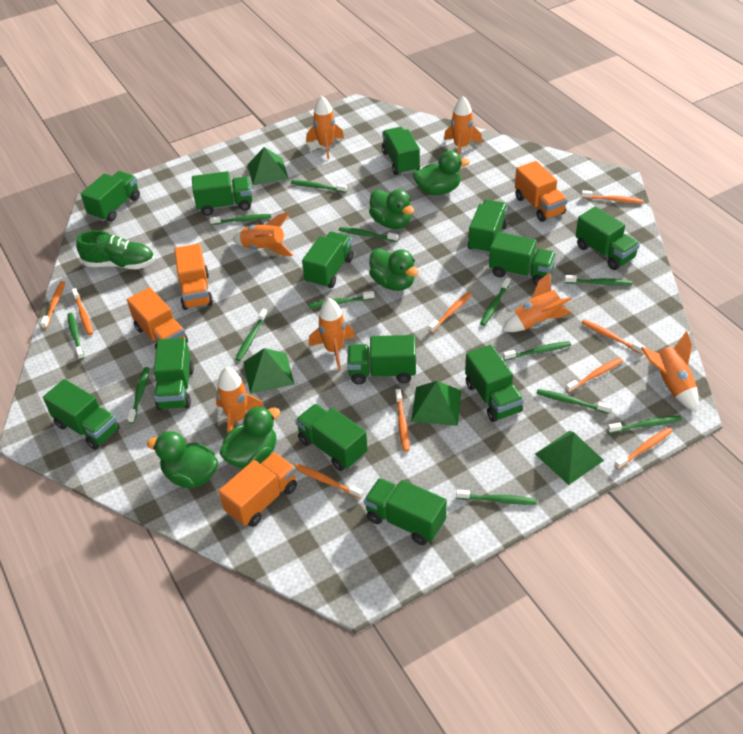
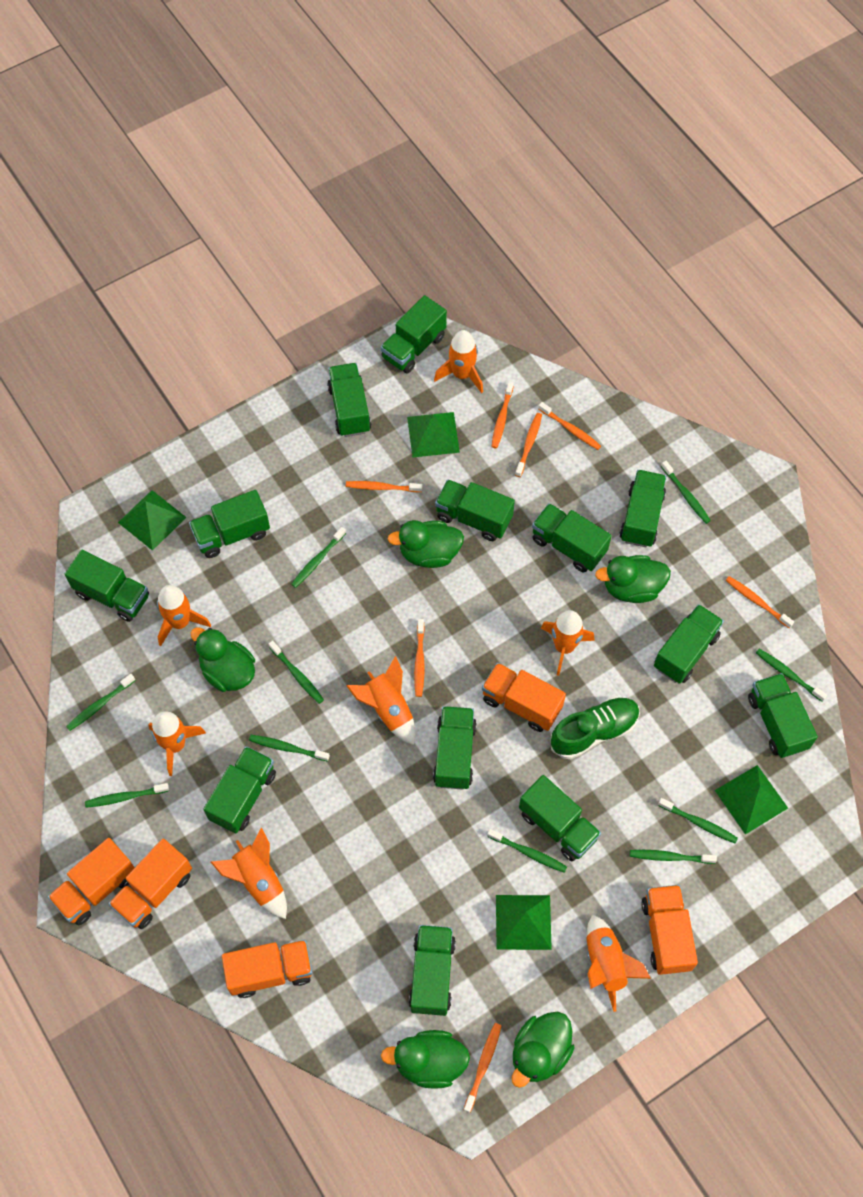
green toothbrush: [67,313,84,360] [127,367,150,424] [210,214,271,225] [235,309,268,361] [291,180,347,193] [308,291,375,309] [339,227,398,242] [456,489,537,505] [480,277,510,326] [503,341,571,360] [536,389,611,414] [565,275,632,285] [607,415,682,433] = 13 -> [66,674,136,731] [85,783,169,808] [249,735,330,761] [269,641,324,704] [291,527,346,588] [487,829,567,873] [630,850,717,864] [658,798,738,843] [661,461,711,524] [756,649,827,701] = 10
orange toothbrush: [40,281,65,329] [72,288,93,335] [295,464,363,499] [395,389,409,452] [428,292,472,333] [565,357,623,393] [581,190,644,204] [582,320,646,355] [614,427,673,470] = 9 -> [346,481,422,492] [414,619,425,697] [464,1023,502,1113] [491,381,514,448] [515,413,542,477] [539,402,601,450] [726,576,794,628] = 7
orange truck: [127,287,188,349] [174,244,213,310] [219,452,297,527] [515,161,568,222] = 4 -> [48,838,135,925] [109,839,192,929] [222,940,313,998] [482,663,566,732] [641,885,698,975] = 5

